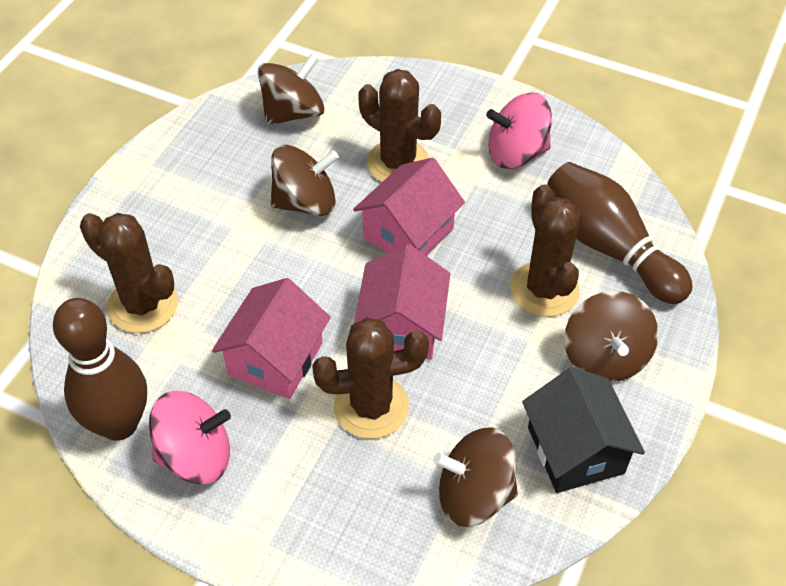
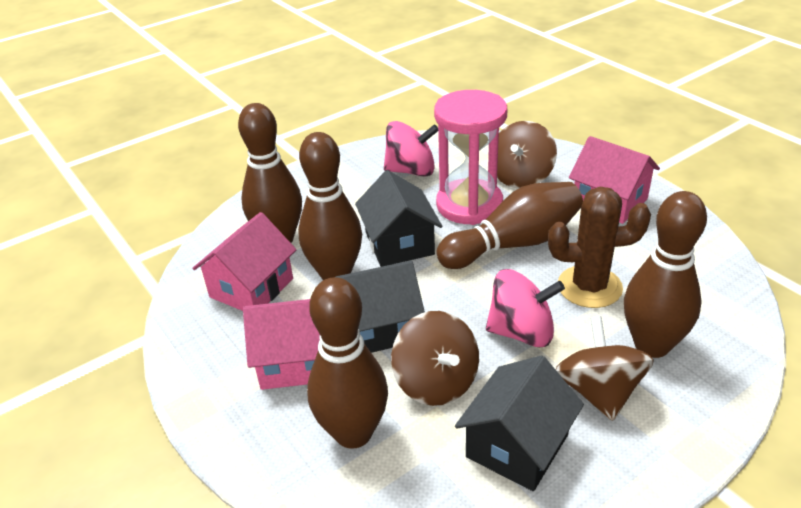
black house: [522,367,645,493] = 1 -> [336,261,425,353] [355,170,442,267] [455,355,584,491] = 3
brown bowling pin: [53,298,147,441] [547,162,693,304] = 2 -> [238,103,302,243] [298,132,362,280] [307,277,388,449] [436,182,583,269] [624,191,707,358] = 5
brown cactus: [80,213,178,333] [312,317,429,439] [358,69,441,182] [510,184,580,317] = 4 -> [548,187,651,308] = 1
brown spinning top: [258,54,325,125] [271,145,339,216] [433,427,518,527] [564,291,659,382] = 4 -> [391,311,479,406] [497,121,557,188] [556,316,654,421] = 3
pink hourglass: none = 0 -> [434,90,507,225] = 1

